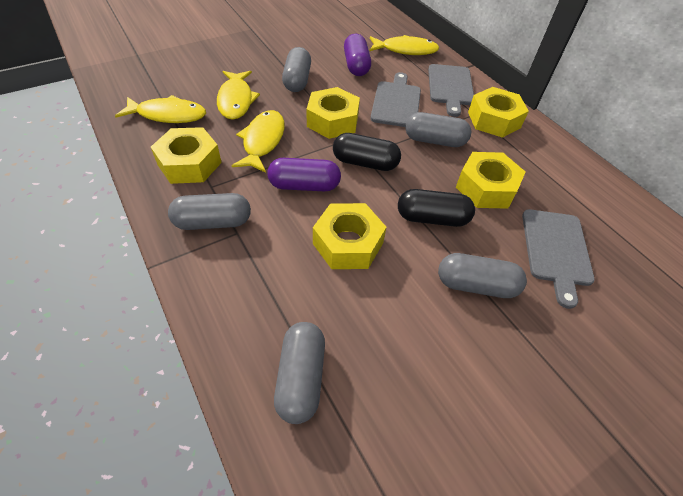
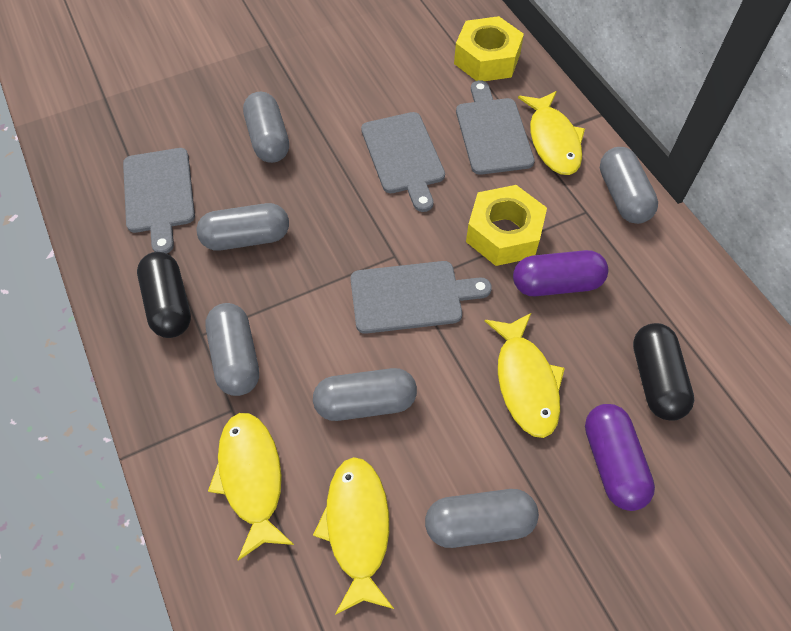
grey capsule: [168,193,251,230] [274,322,325,424] [282,47,311,92] [405,112,471,147] [438,253,527,298] = 5 -> [196,203,289,251] [205,303,259,396] [243,92,289,163] [313,368,417,421] [425,489,539,548] [600,147,658,224] = 6
grey cutting board: [371,72,421,127] [428,64,474,117] [522,209,595,309] = 3 -> [123,148,195,253] [350,261,492,334] [361,112,445,212] [456,80,535,175] = 4
yellow nut: [151,127,222,184] [306,87,360,139] [313,203,386,269] [456,152,525,209] [468,87,529,138] = 5 -> [454,16,524,81] [466,185,547,266] = 2

